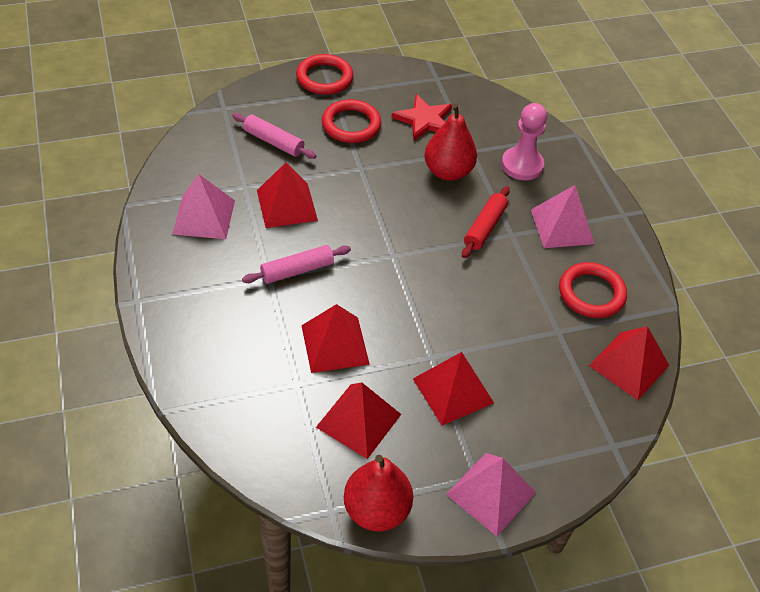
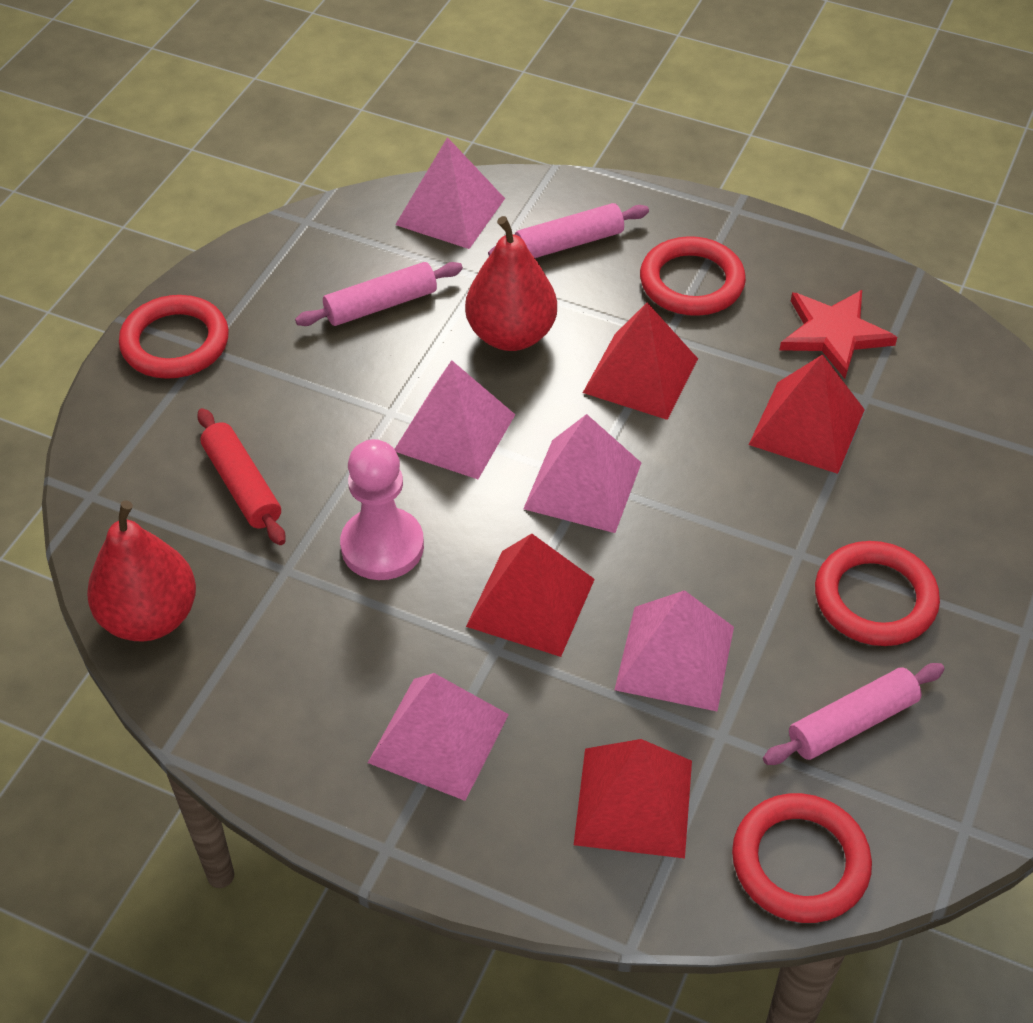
pink pyramid: [172,174,235,239] [446,453,536,536] [531,185,594,248] = 3 -> [368,673,509,801] [394,360,515,479] [395,137,505,249] [523,414,641,533] [615,590,734,711] = 5
pink rolling pin: [232,113,316,159] [242,245,351,284] = 2 -> [295,262,463,326] [488,203,649,258] [763,663,945,765] = 3
red pyramid: [257,162,318,228] [301,304,370,373] [316,382,401,459] [413,352,494,426] [589,326,669,400] = 5 -> [466,534,595,657] [574,739,692,858] [583,302,698,420] [749,354,865,474] = 4
red ring: [296,54,353,95] [322,99,381,143] [559,262,627,318] = 3 -> [119,295,229,379] [640,236,746,316] [732,793,872,923] [815,541,940,646] = 4

